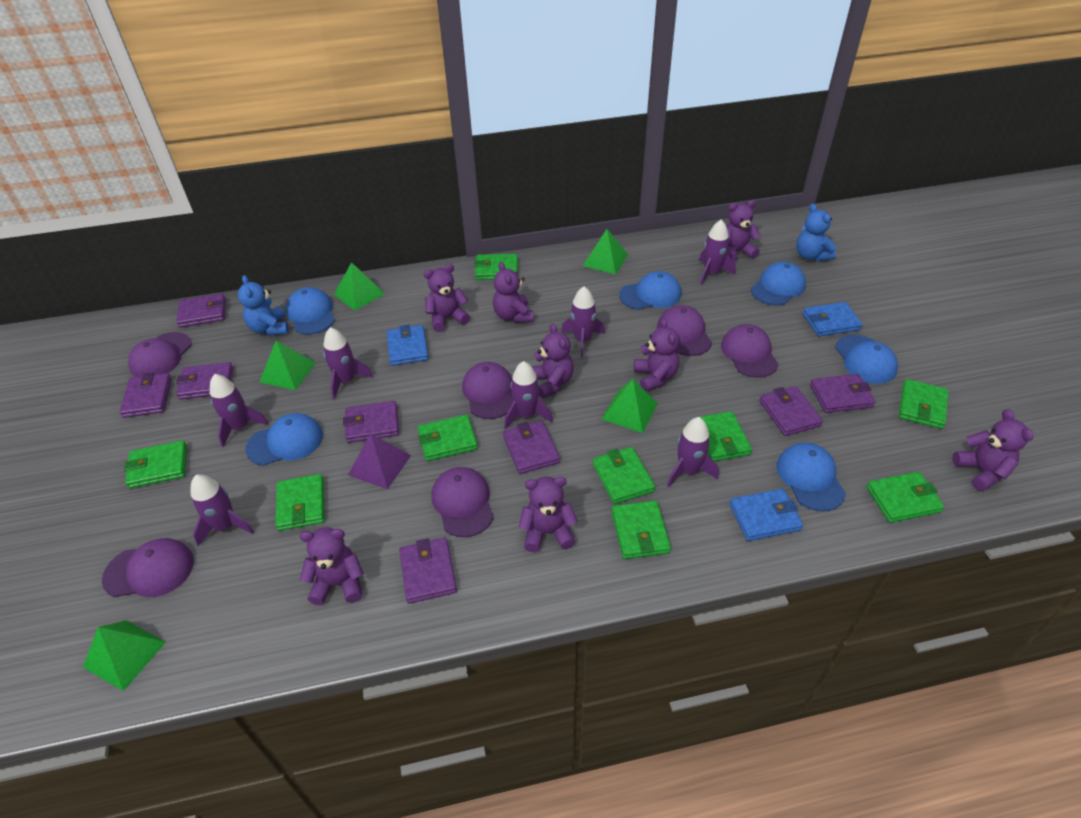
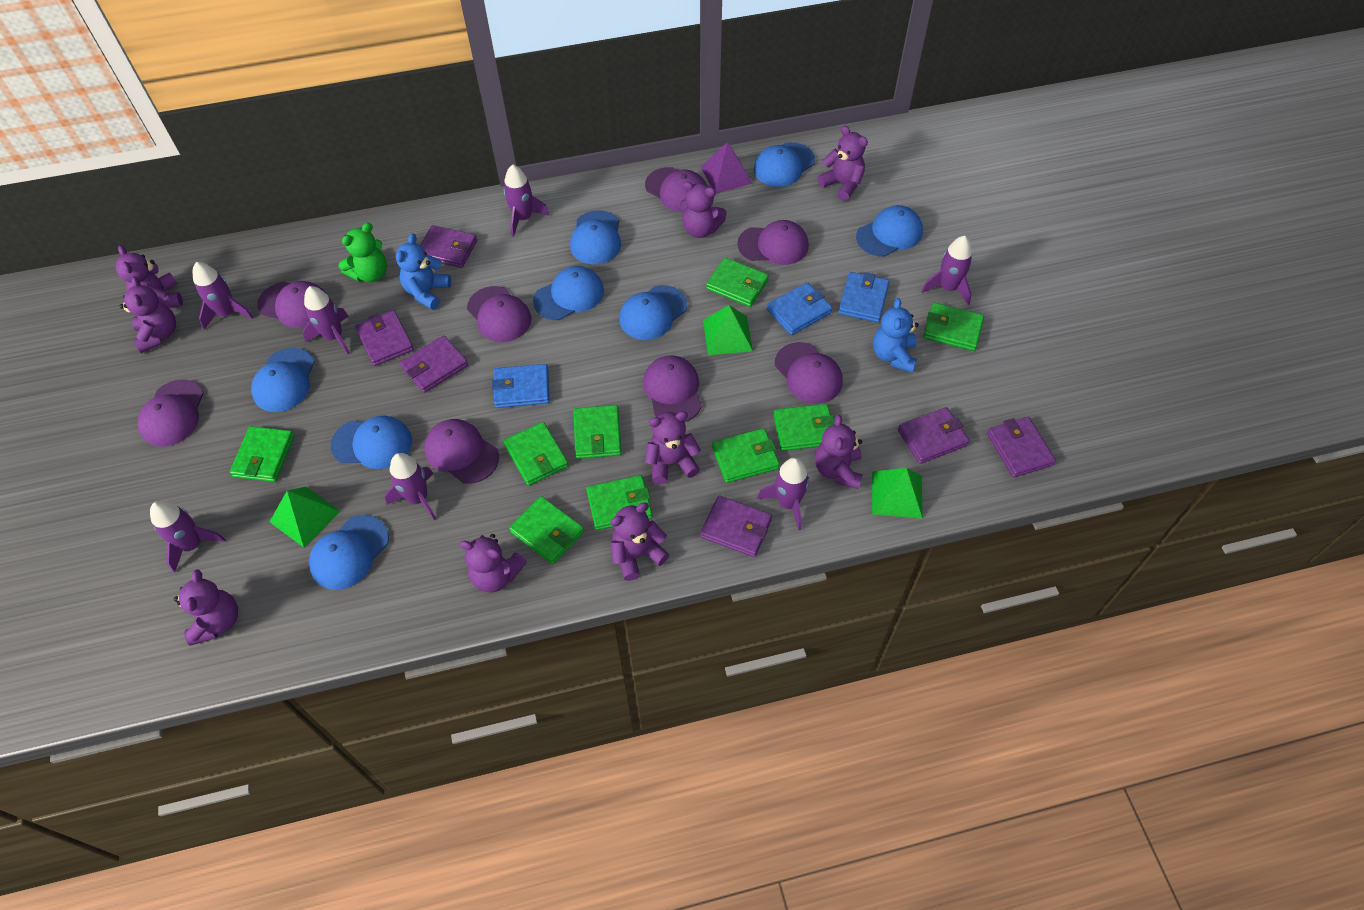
blue cap: [245,413,323,466] [286,287,335,334] [619,271,681,310] [751,262,806,305] [777,443,846,511] [835,335,898,384] = 6 -> [251,348,315,412] [309,515,389,590] [330,416,412,469] [533,266,604,320] [570,210,621,264] [619,285,687,340] [754,142,815,187] [856,205,923,257] = 8
green pyramid: [83,620,166,691] [260,340,316,390] [334,262,385,311] [583,229,628,275] [602,379,658,433] = 5 -> [269,487,341,548] [703,305,753,355] [872,468,923,519] = 3
green teddy bear: none = 0 -> [339,222,387,282] = 1
purple cap: [102,538,194,597] [128,332,192,377] [431,467,494,537] [462,362,513,419] [657,305,712,356] [721,324,779,378] = 6 -> [138,379,204,447] [257,281,326,328] [424,419,499,484] [467,286,531,342] [643,355,702,422] [645,167,707,212] [737,220,809,265] [775,342,843,404] = 8
purple teddy bear: [300,527,364,605] [424,264,470,332] [493,262,533,323] [519,477,578,553] [531,323,574,398] [634,318,679,392] [726,200,761,262] [952,409,1034,491] = 8 -> [116,245,183,308] [120,276,176,353] [174,569,238,646] [460,534,527,593] [611,502,670,581] [645,411,701,484] [680,182,727,238] [815,415,863,489] [818,126,868,201] = 9
purple wallet: [120,373,172,418] [176,294,226,328] [176,362,233,400] [343,401,399,443] [399,538,457,604] [503,421,560,474] [759,386,823,436] [810,374,876,413] = 8 -> [355,310,414,366] [400,336,468,393] [420,225,477,268] [701,496,772,557] [898,407,970,464] [987,417,1056,478] = 6

